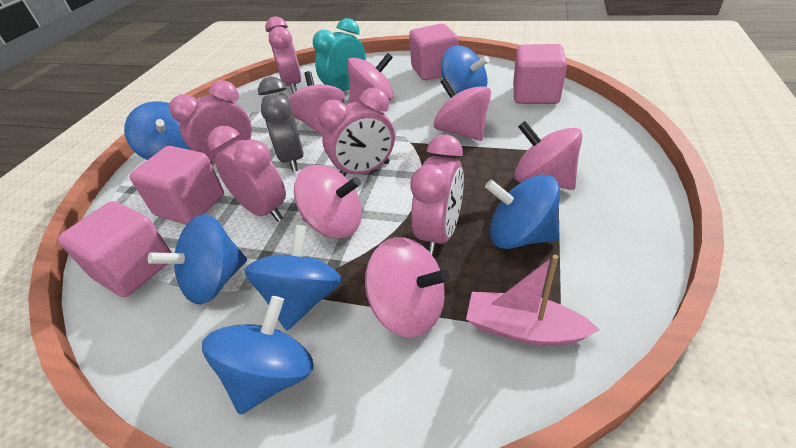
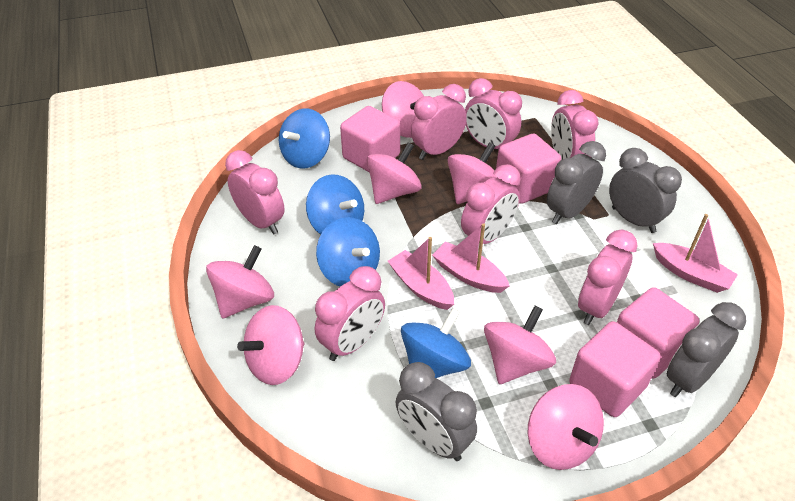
blue spinning top: [124,101,190,160] [148,214,247,305] [202,296,314,415] [244,225,342,330] [441,45,490,94] [485,175,560,249] = 6 -> [279,108,330,169] [306,174,364,235] [316,217,380,287] [401,308,471,378] = 4
grey clock: [258,77,304,172] = 1 -> [395,362,477,461] [547,141,606,224] [609,148,682,233] [667,302,746,397] = 4
pink boat: [466,255,600,345] = 1 -> [388,237,454,310] [432,223,510,293] [653,214,738,293] = 3
pink clock: [170,80,252,164] [207,126,286,222] [265,16,302,93] [317,88,395,176] [410,134,464,255] = 5 -> [225,150,285,235] [315,266,385,361] [411,84,467,160] [461,164,521,244] [465,78,522,149] [551,90,599,160] [578,230,637,325] = 7
pink spinning top: [288,71,345,135] [294,165,362,239] [347,53,393,103] [365,237,450,338] [434,77,491,141] [514,121,583,190] = 6 -> [206,245,274,319] [237,305,304,385] [366,142,422,204] [382,81,424,138] [448,142,496,204] [484,306,556,384] [527,384,604,470] = 7
turquoise clock: [313,18,366,91] = 1 -> none = 0

